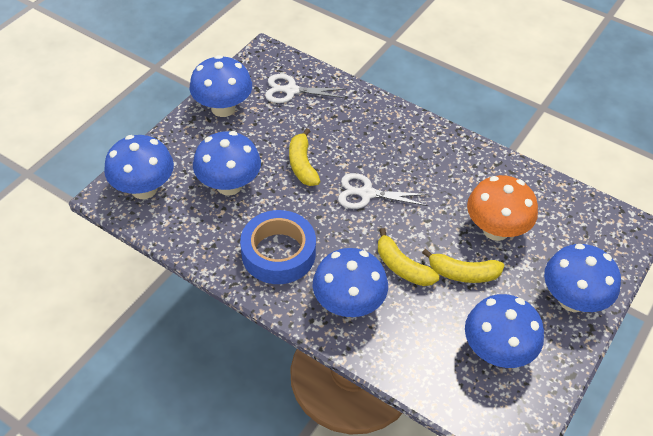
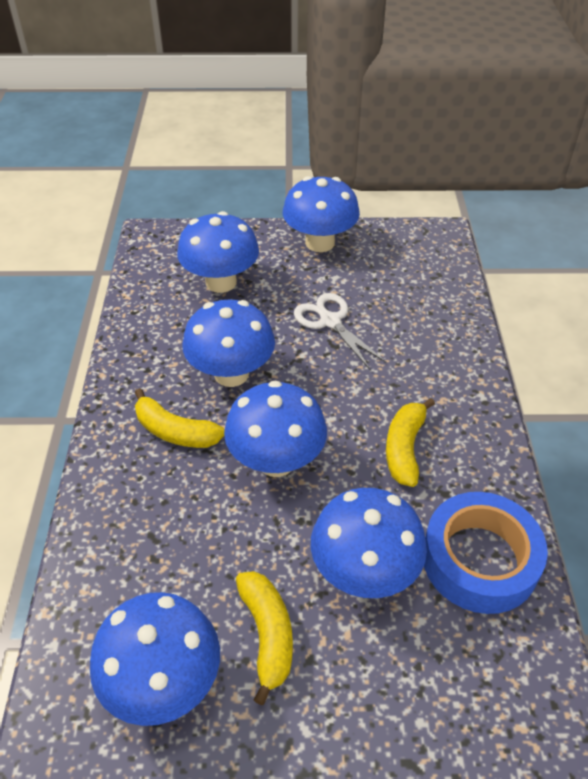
orange mushroom: [467,175,538,241] = 1 -> none = 0
white scissors: [265,74,347,103] [338,173,429,209] = 2 -> [294,293,387,370] = 1

